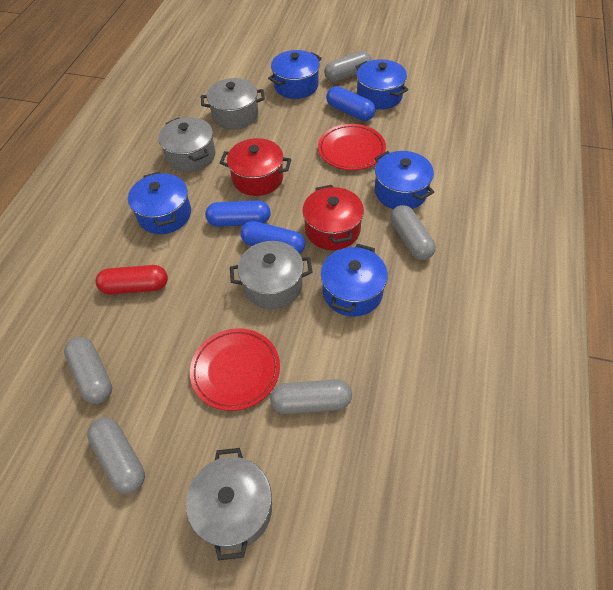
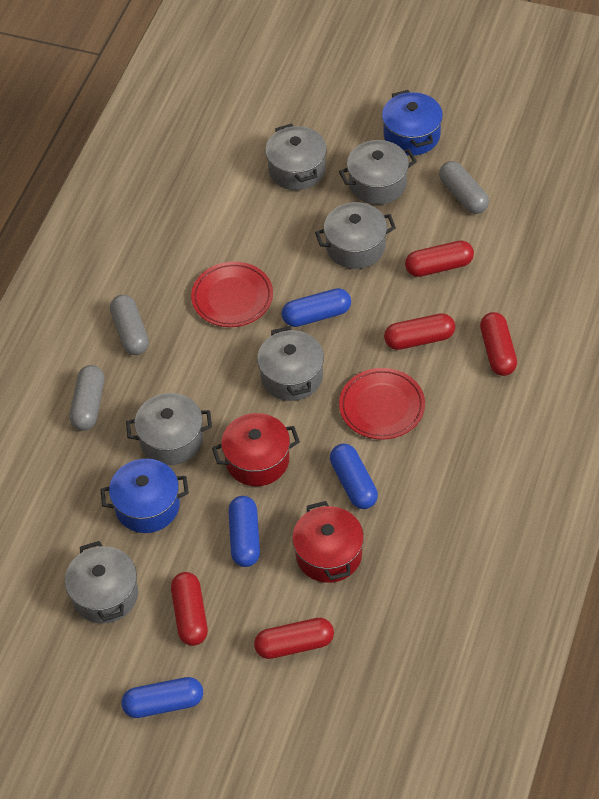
blue capsule: [205,201,271,227] [241,221,305,254] [326,86,376,121] = 3 -> [121,677,203,718] [228,496,260,567] [282,288,351,327] [330,444,378,509] = 4
blue pot: [128,172,191,234] [268,50,322,99] [321,244,388,317] [356,59,408,110] [375,151,434,209] = 5 -> [100,459,189,533] [382,90,443,155] = 2
grey capsule: [64,337,112,404] [87,417,145,494] [270,379,352,414] [324,51,372,82] [390,205,436,260] = 5 -> [70,365,104,431] [110,295,149,355] [439,161,489,214] = 3
grey pot: [158,117,215,172] [186,448,272,561] [201,78,265,130] [230,241,313,309] = 4 -> [65,541,138,624] [126,393,212,465] [257,326,324,401] [265,124,327,190] [315,202,396,269] [339,140,417,205] = 6
red capsule: [95,265,168,295] = 1 -> [171,572,208,646] [254,618,334,659] [384,313,455,350] [405,240,474,277] [480,312,517,376] = 5

